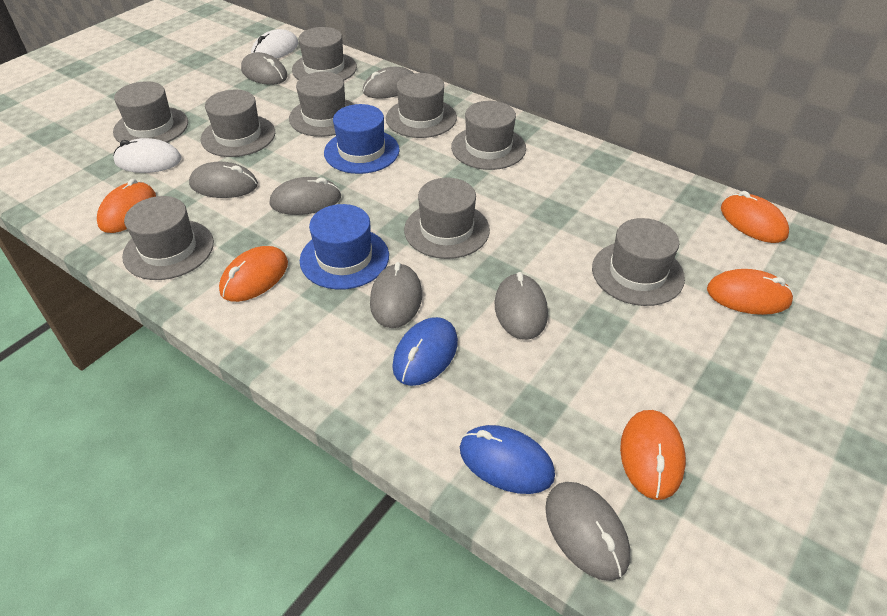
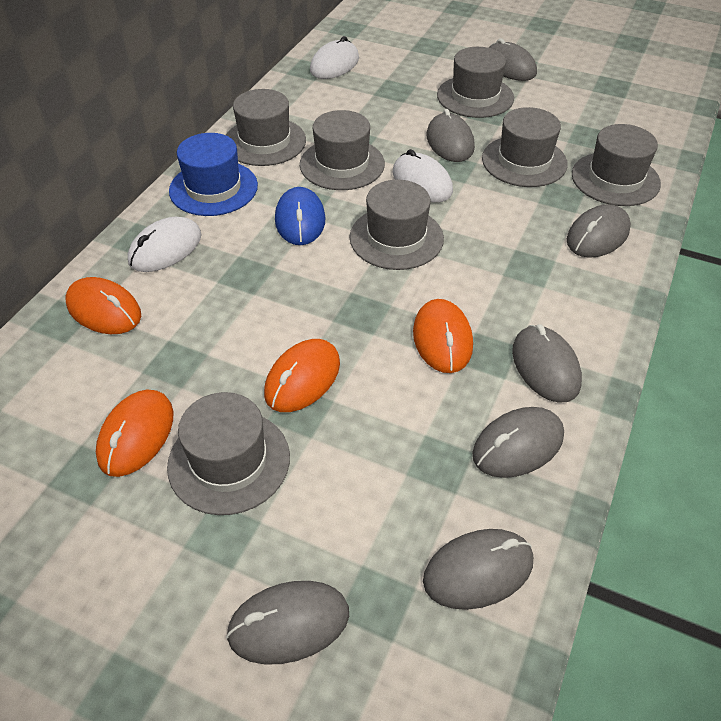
blue hat: [300,204,389,290] [324,104,400,174] = 2 -> [169,133,258,216] = 1
blue mouse: [392,317,458,386] [460,425,555,494] = 2 -> [275,187,325,245] = 1
grey hat: [113,81,188,143] [122,196,214,280] [201,90,275,157] [289,72,354,137] [292,27,357,80] [386,73,457,138] [404,178,490,259] [451,101,526,170] [592,218,685,306] = 9 -> [167,392,290,515] [226,89,306,166] [300,110,385,190] [349,180,444,270] [437,47,514,118] [482,107,568,187] [572,124,661,206] = 7
orange mouse: [97,179,156,233] [219,246,288,302] [620,410,686,500] [707,269,794,315] [721,191,789,243] = 5 -> [66,277,141,334] [96,389,173,477] [264,339,340,412] [413,299,473,373] = 4
white mouse: [114,138,182,173] [251,29,299,59] = 2 -> [128,217,202,272] [310,36,359,79] [393,149,453,203] = 3

